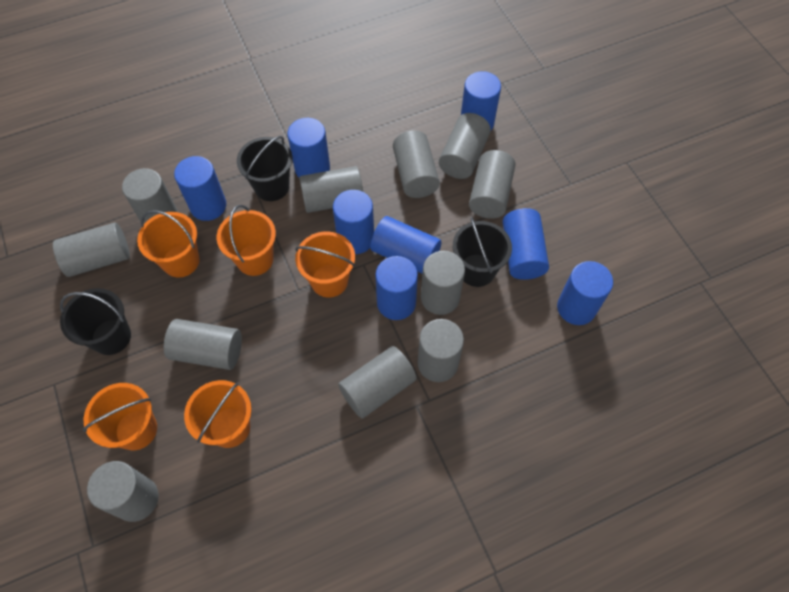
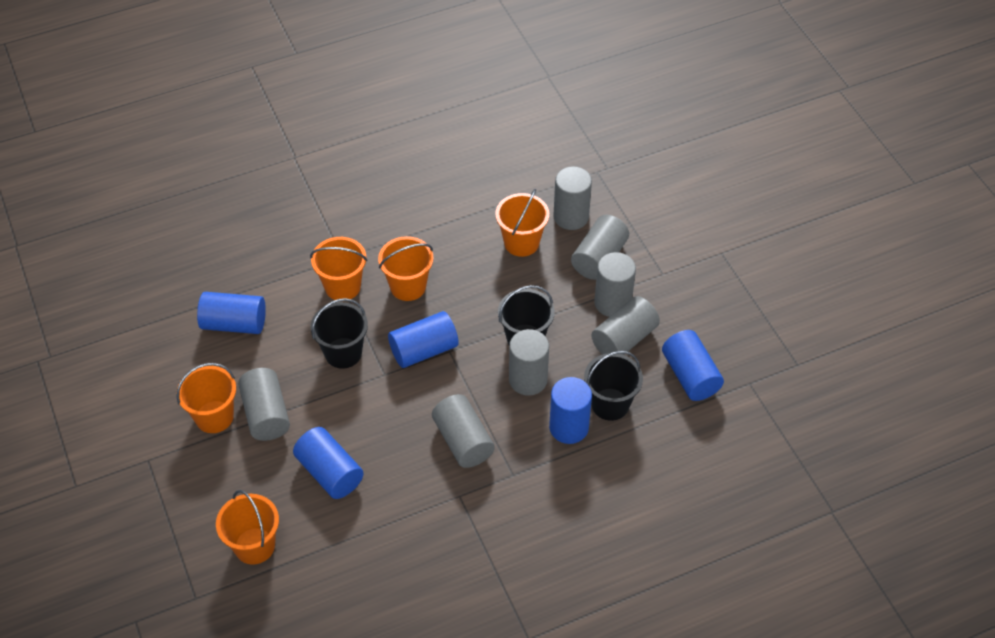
blue cylinder: [174,156,226,221] [287,118,330,177] [333,190,374,254] [370,216,441,274] [375,256,418,320] [461,71,501,130] [502,208,549,280] [557,261,613,325] = 8 -> [197,292,266,334] [293,427,364,499] [388,311,459,368] [549,377,592,444] [662,330,724,401] = 5
grey cylinder: [53,223,130,277] [87,461,159,522] [122,168,178,223] [164,319,242,370] [299,166,363,213] [338,346,417,418] [393,130,440,198] [418,319,464,382] [421,251,465,315] [439,113,491,179] [469,150,516,219] = 11 -> [238,368,290,441] [432,394,495,468] [509,329,549,396] [553,166,592,230] [571,215,629,280] [591,296,660,355] [594,252,636,317] = 7

